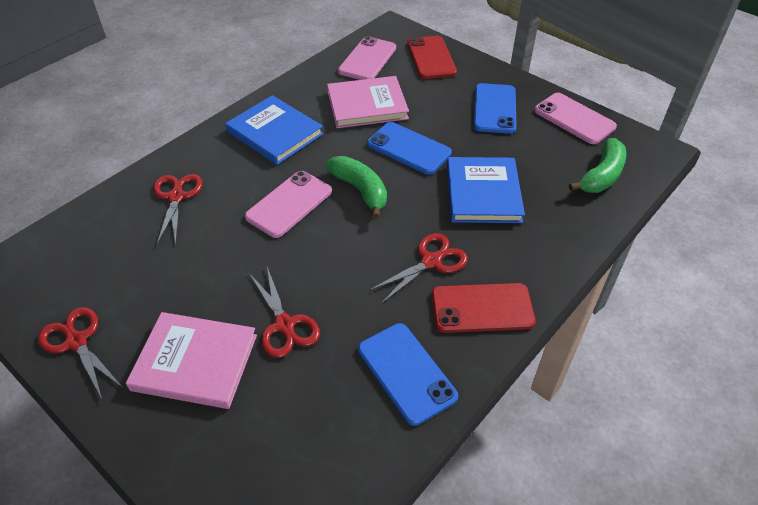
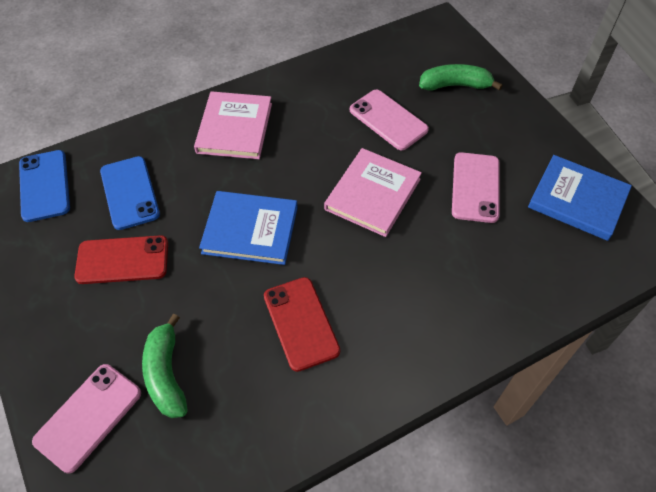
blue phone: [358,323,458,426] [367,122,452,175] [474,83,517,134] = 3 -> [19,150,70,222] [100,156,160,230] = 2
red scissors: [38,307,123,399] [153,174,203,245] [249,267,320,358] [369,233,468,304] = 4 -> none = 0

